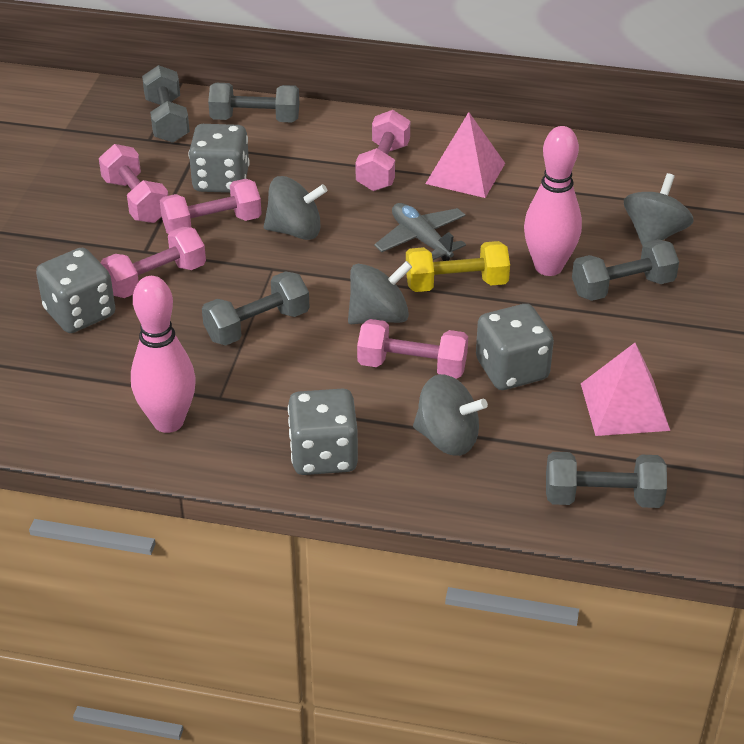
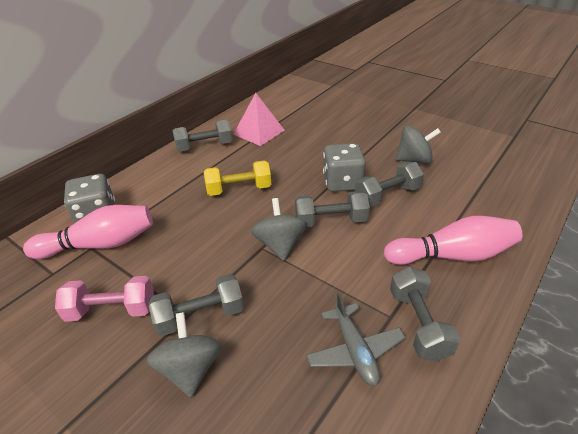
grey dice: [36,248,115,333] [189,124,250,193] [288,389,358,475] [476,304,554,390] = 4 -> [64,174,115,223] [323,143,366,192] = 2
grey spinning top: [264,176,327,240] [348,261,412,324] [413,374,488,456] [624,173,694,246] = 4 -> [147,312,222,397] [251,198,307,261] [395,126,441,164] = 3
pink dumbbell: [99,144,168,223] [101,227,206,298] [160,179,262,234] [356,110,410,191] [357,319,468,379] = 5 -> [55,276,154,322] = 1
pink pyramid: [425,112,505,198] [581,343,670,436] = 2 -> [233,93,285,146] = 1

